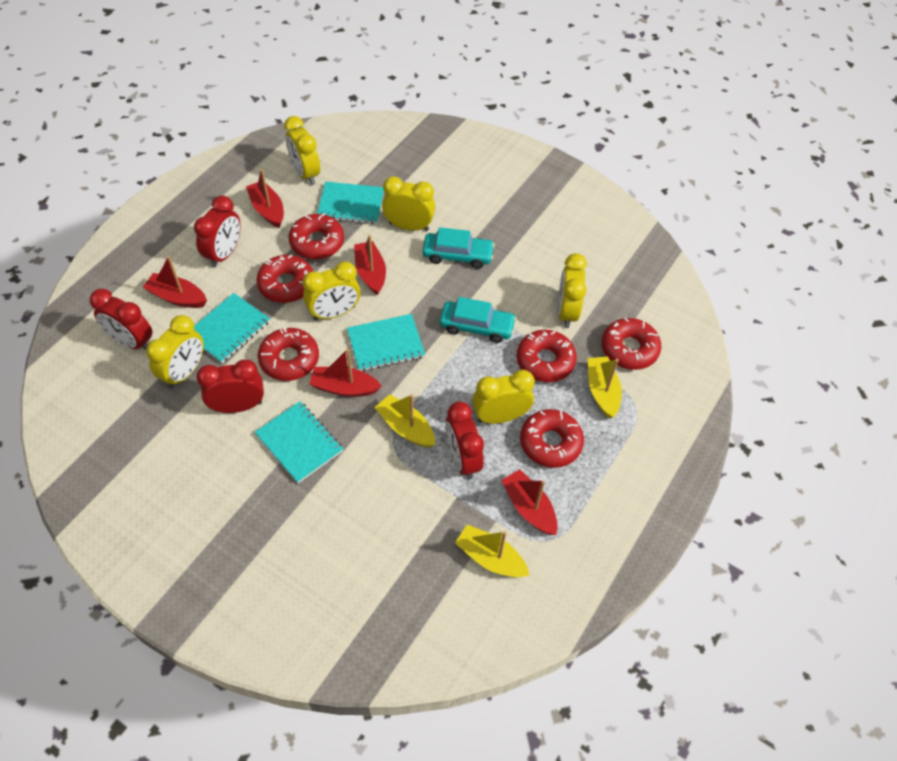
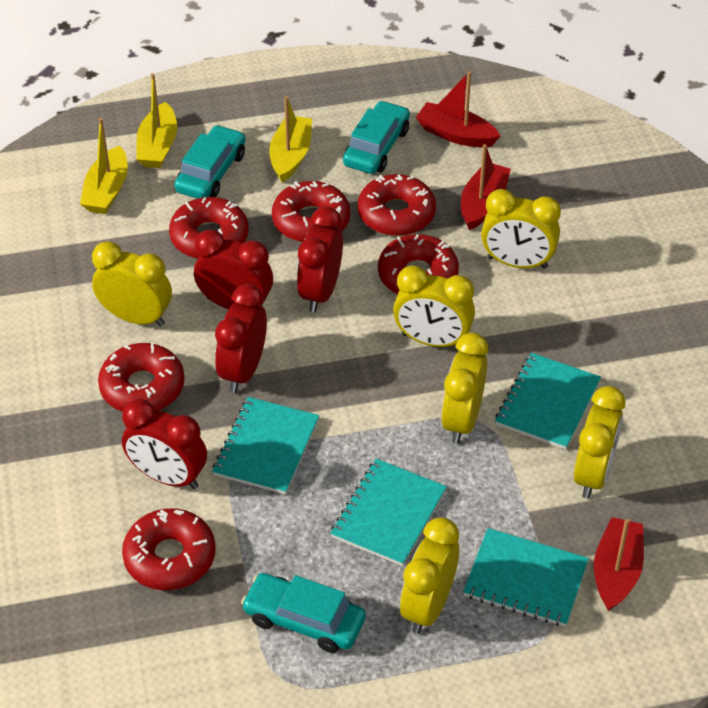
red boat: [143,256,207,308] [246,169,284,228] [309,349,382,397] [354,235,386,295] [501,469,558,535] = 5 -> [416,71,500,148] [461,144,511,230] [594,517,644,611] = 3
turquoise car: [423,227,495,269] [440,297,516,343] = 2 -> [174,125,246,199] [241,573,366,653] [343,101,410,174] = 3

